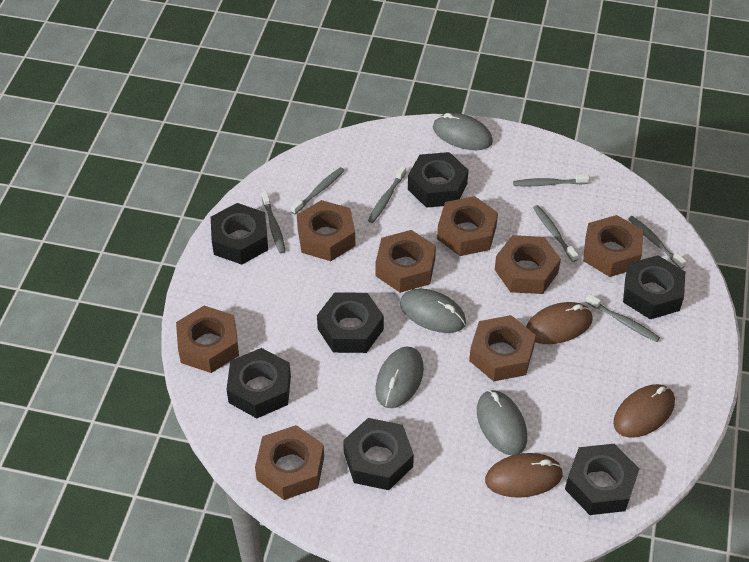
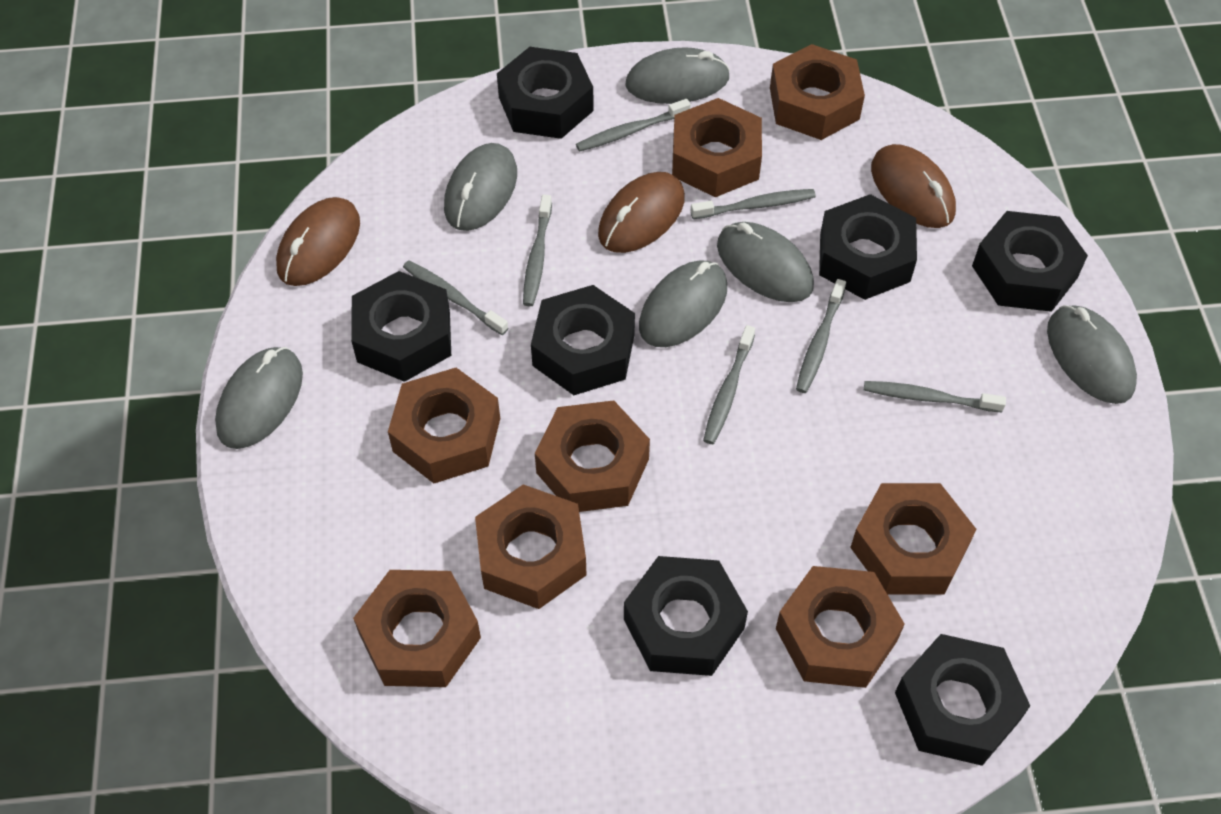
grey mouse: [375,346,424,408] [400,288,466,333] [433,113,493,150] [477,390,527,456] = 4 -> [215,347,303,449] [444,143,517,231] [625,47,730,104] [639,260,727,347] [717,222,814,302] [1047,305,1137,404] = 6

